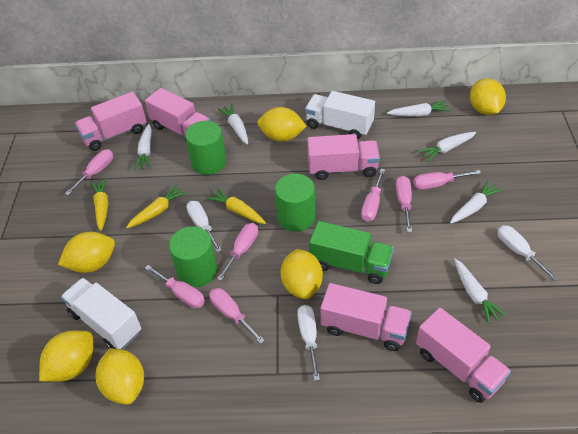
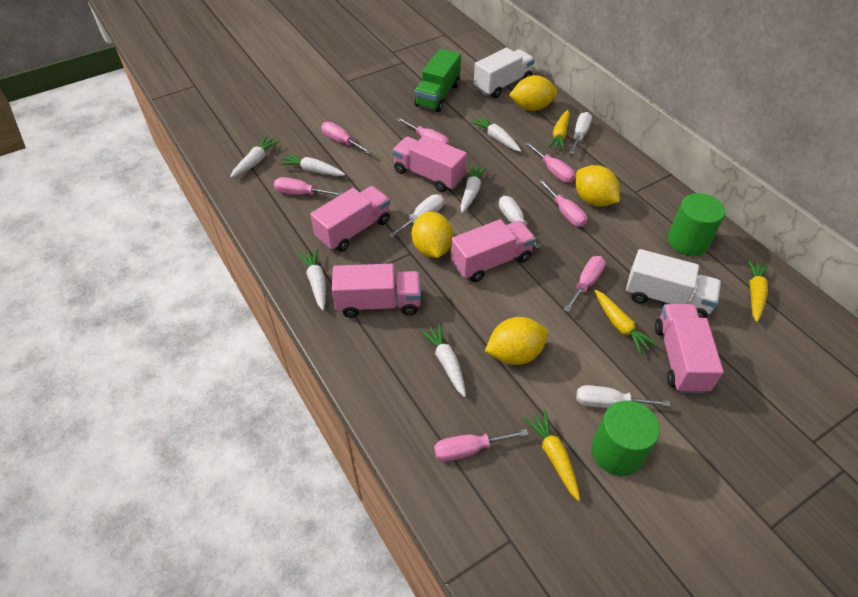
green cylinder: [169,226,217,287] [185,121,226,175] [275,174,315,232] = 3 -> [592,400,660,476] [668,193,725,256] = 2
white screwdriver: [186,201,222,253] [297,305,320,381] [497,225,558,281] = 3 -> [389,194,444,238] [499,196,541,248] [570,112,592,154] [576,385,671,408] = 4
yellow carrot: [90,178,108,231] [126,184,187,228] [206,188,266,224] = 3 -> [524,410,580,501] [547,110,570,151] [595,290,657,355] [747,259,768,322] = 4
yellow lemon: [39,330,93,382] [58,232,115,273] [96,348,144,405] [257,107,307,142] [281,249,323,299] [470,78,506,115] = 6 -> [411,212,453,258] [485,317,548,365] [509,75,557,111] [575,165,620,207] = 4

